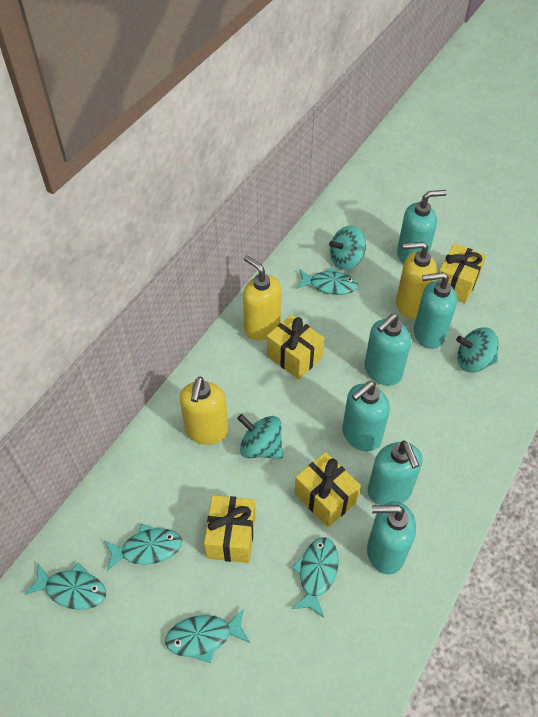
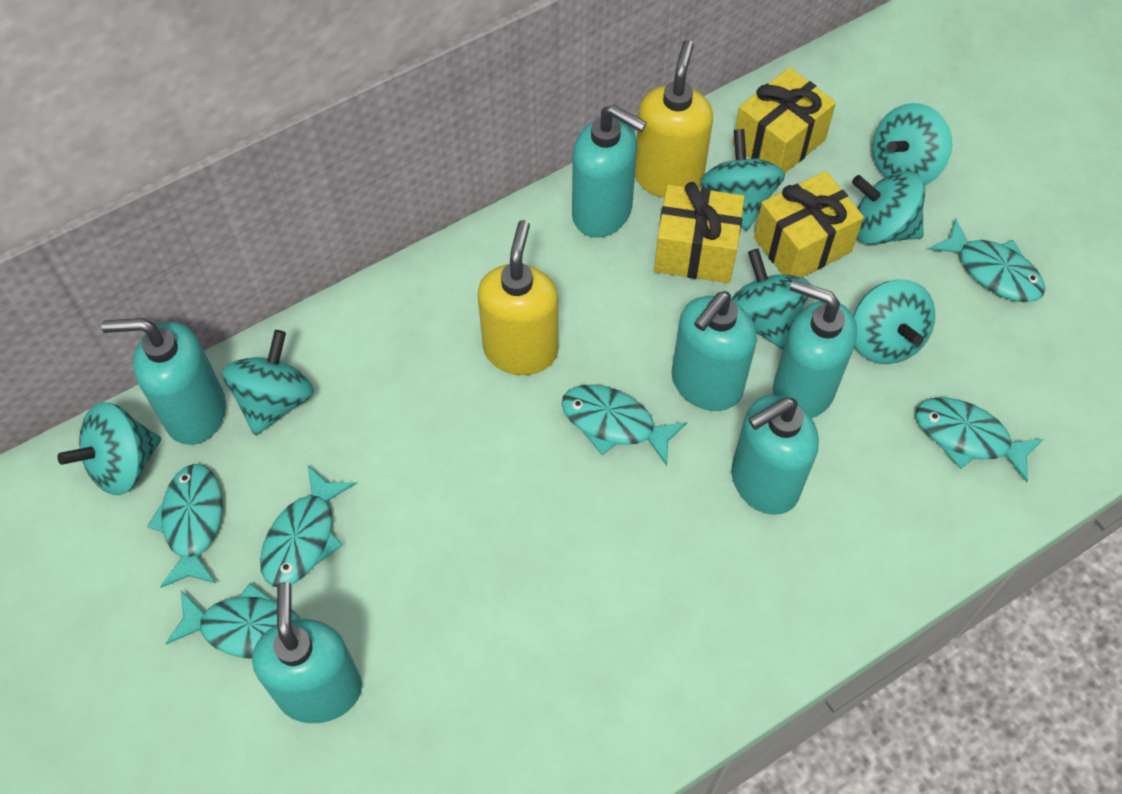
turquoise fish: [24,562,106,610] [105,524,182,571] [165,608,250,663] [291,538,339,618] [296,267,358,295] = 5 -> [147,464,223,588] [165,583,301,659] [260,466,356,587] [562,384,687,466] [916,397,1044,482] [928,218,1045,302] = 6
turquoise spinning top: [237,414,283,459] [329,226,366,270] [456,327,498,373] = 3 -> [57,402,161,495] [222,330,314,435] [700,129,785,231] [731,249,811,350] [852,171,925,245] [853,279,935,364] [873,103,952,185] = 7
yellow gift: [204,495,255,563] [267,314,324,380] [295,452,361,527] [437,243,486,303] = 4 -> [654,182,745,283] [732,67,836,173] [754,171,864,278] = 3
yellow soap dispenser: [179,377,229,445] [243,255,281,340] [396,242,437,319] = 3 -> [478,220,558,375] [635,40,713,198] = 2

